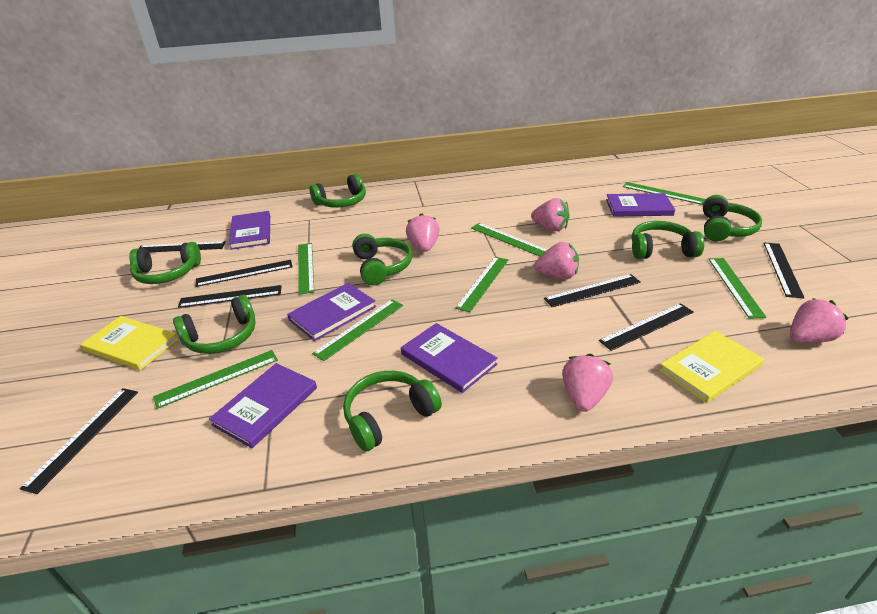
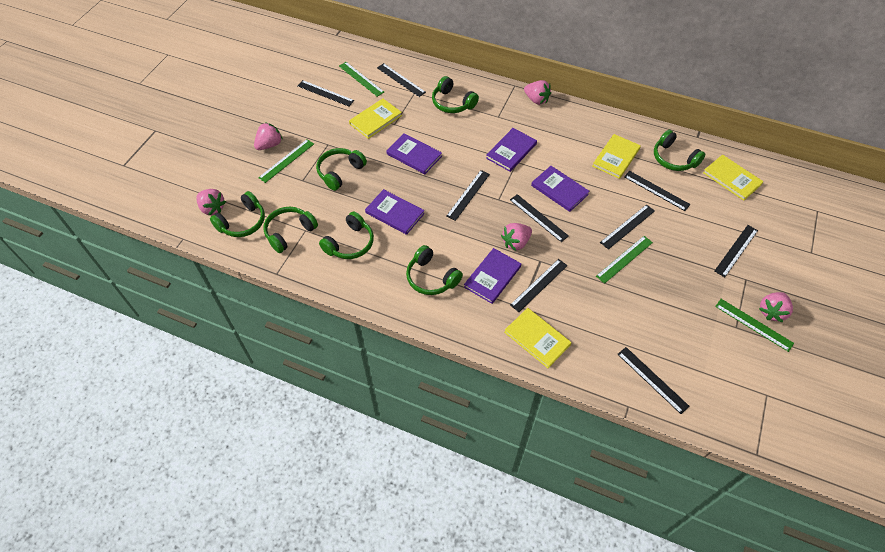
black ruler: [19,388,138,494] [138,241,226,252] [178,285,281,308] [196,260,293,287] [544,274,641,307] [599,303,694,351] [764,243,805,299] = 7 -> [297,80,354,106] [377,63,426,97] [446,170,490,221] [510,194,569,242] [510,259,568,312] [600,204,655,249] [617,347,690,414] [624,171,690,211] [714,225,758,277] = 9
green ruler: [153,350,278,409] [298,243,314,295] [312,300,403,361] [455,257,508,312] [471,223,547,257] [623,182,706,205] [708,258,767,318] = 7 -> [258,139,314,183] [339,62,384,97] [596,236,653,284] [715,299,794,352] = 4
yellow book: [81,316,179,370] [659,331,764,403] = 2 -> [349,98,402,139] [504,308,572,368] [592,134,641,179] [703,155,763,201] = 4

